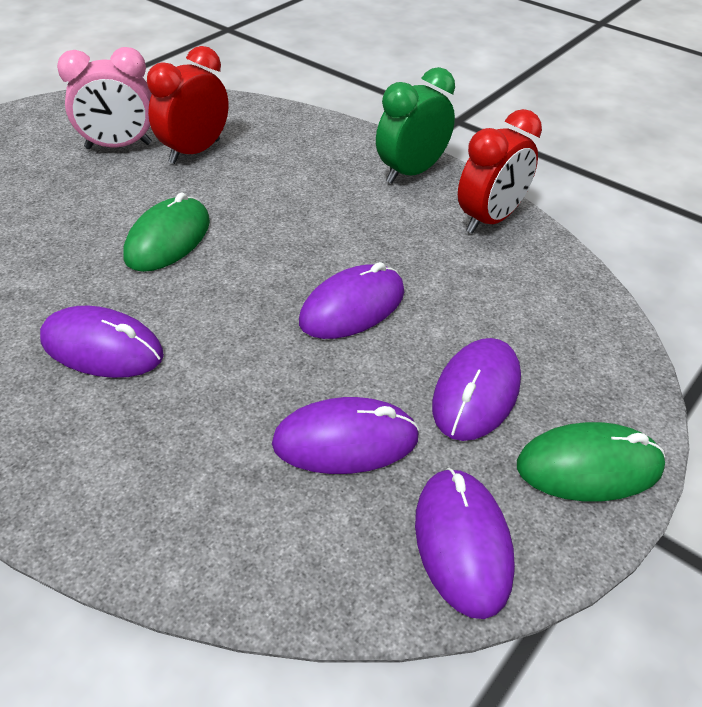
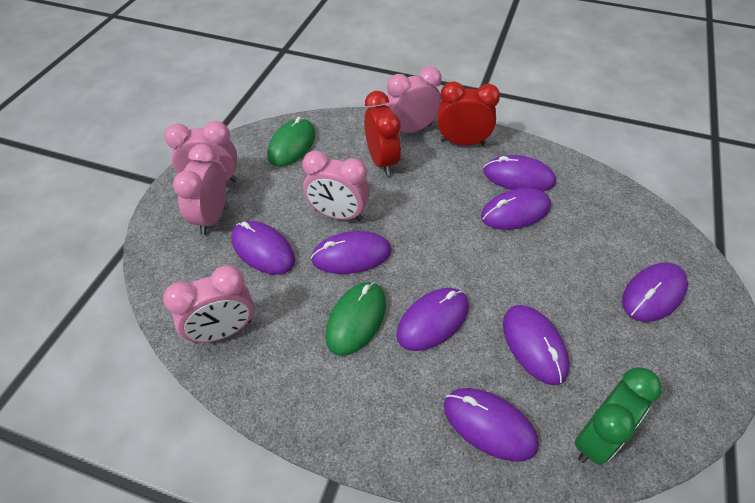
pink clock: [57,47,152,149] = 1 -> [163,265,254,343] [165,121,237,182] [173,144,226,235] [302,150,370,221] [385,67,442,133] = 5
purple mouse: [40,306,164,378] [272,397,420,474] [299,262,404,339] [415,468,515,619] [432,338,521,441] = 5 -> [231,221,295,275] [311,231,391,274] [396,288,469,351] [444,388,539,462] [481,188,551,230] [483,155,556,192] [503,305,570,385] [622,262,688,322] = 8

